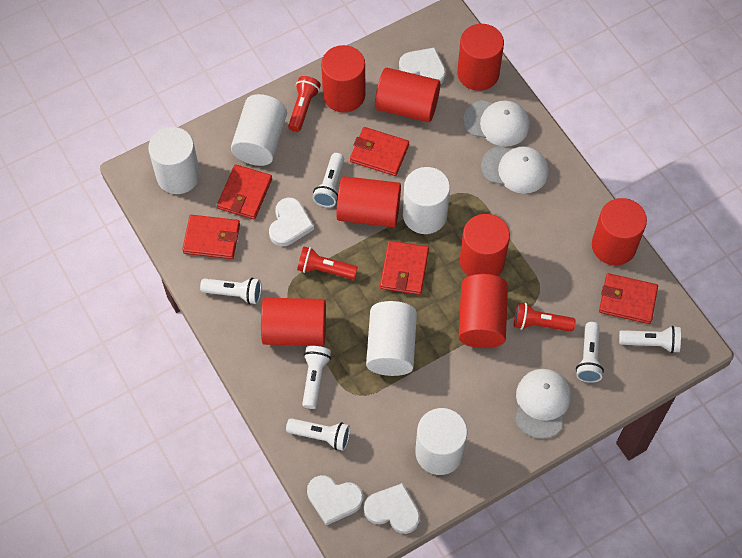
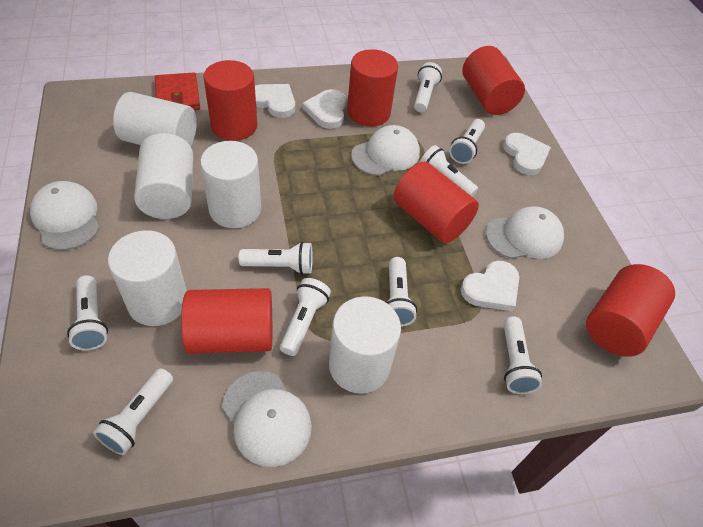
red cylinder: [261,298,326,346] [321,45,365,113] [336,176,401,227] [375,68,440,122] [457,24,504,91] [458,274,508,348] [460,214,510,276] [592,198,647,265] = 8 -> [181,288,272,354] [203,60,257,141] [347,49,398,126] [394,162,479,243] [462,46,525,115] [586,264,675,357] = 6
red flashlight: [288,76,321,132] [297,247,358,279] [514,303,576,332] = 3 -> none = 0
red wallet: [182,215,240,259] [217,164,272,219] [350,127,409,176] [380,241,429,295] [599,273,658,324] = 5 -> [155,72,200,110] = 1
white cap: [463,100,530,147] [481,146,549,194] [515,369,571,439] = 3 -> [30,181,99,250] [222,371,312,467] [351,125,420,176] [486,206,564,259] = 4
white flashlight: [200,277,261,304] [286,418,350,451] [302,346,331,409] [312,153,344,207] [576,322,604,383] [619,326,681,353] = 6 -> [67,275,108,351] [93,368,173,455] [239,242,313,275] [280,278,331,356] [386,257,417,327] [414,62,442,112] [420,145,478,197] [449,119,485,164] [503,316,542,394] = 9

